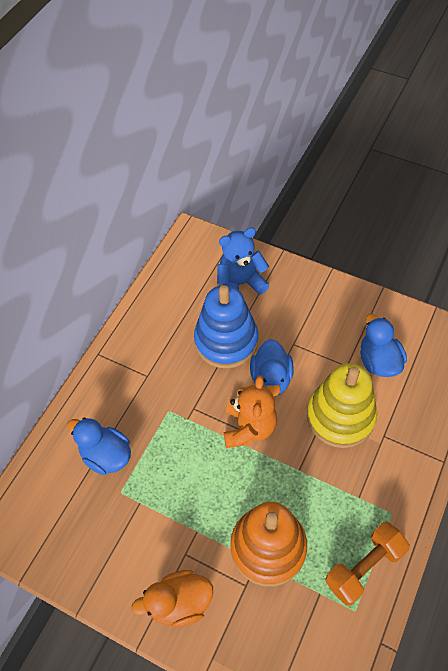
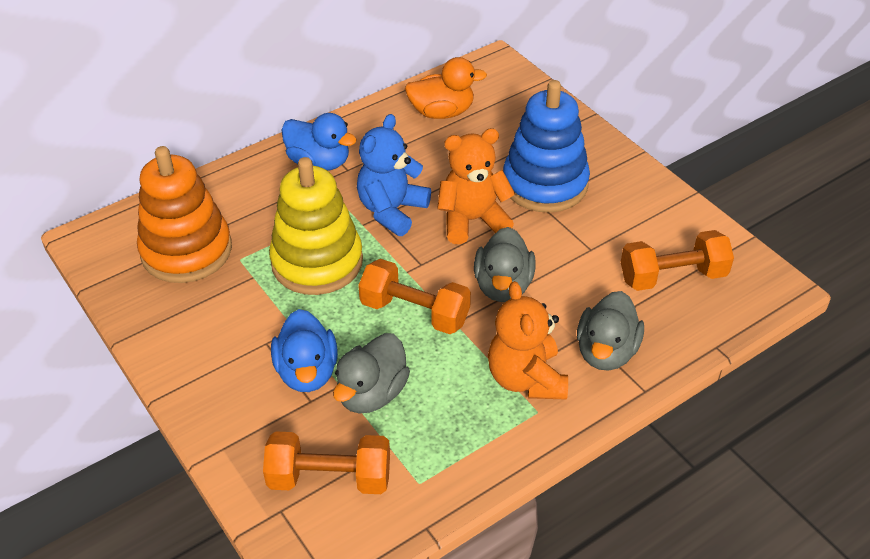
blue duck: [67,418,131,475] [250,339,294,397] [360,314,407,377] = 3 -> [271,309,338,392] [281,113,357,171] = 2
grey duck: none = 0 -> [333,333,410,414] [474,227,536,302] [577,291,644,371] = 3
orange dumbbell: [325,522,410,606] = 1 -> [263,431,390,494] [358,259,471,334] [621,230,734,291] = 3
orange teddy bear: [223,375,277,448] = 1 -> [437,128,515,244] [488,281,568,400] = 2

